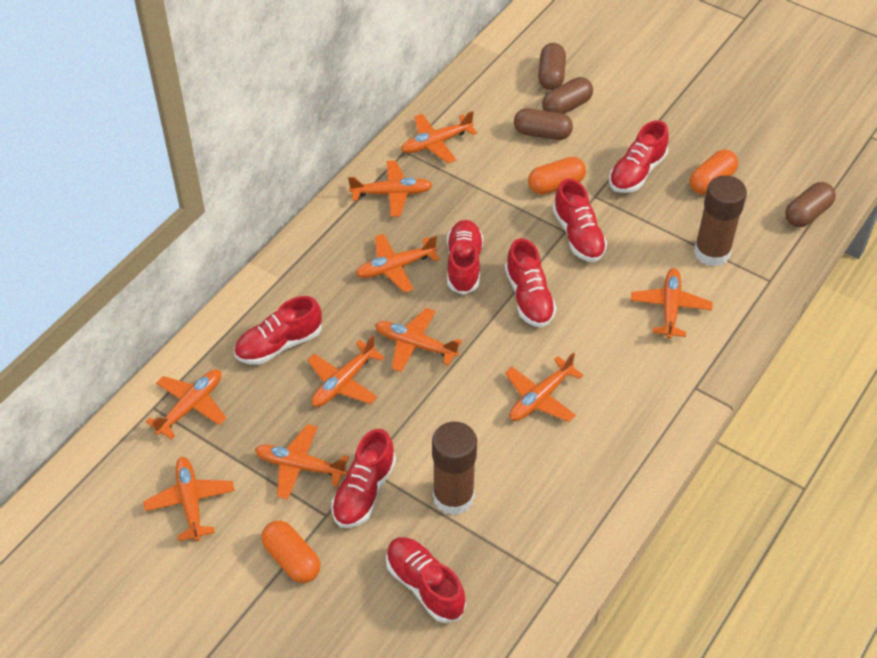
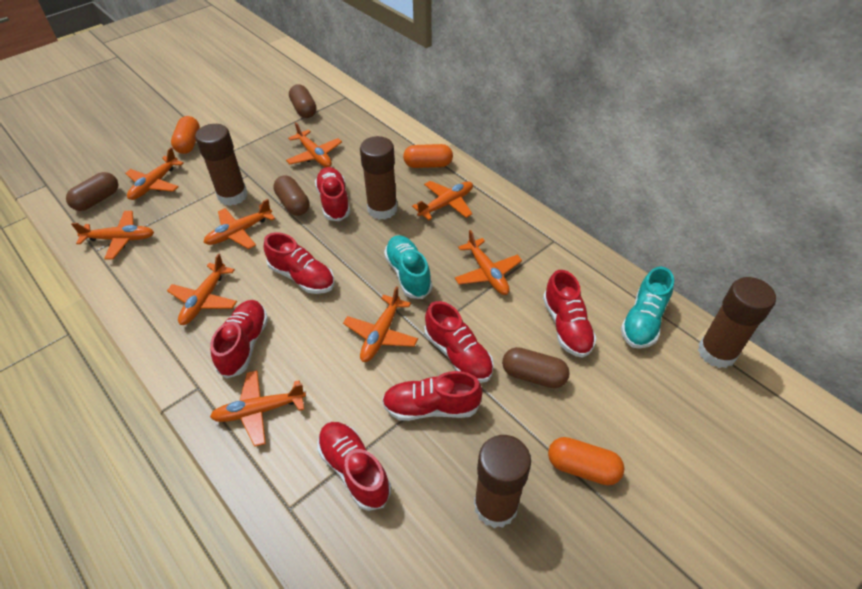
brown glue stick: [432,422,477,515] [694,175,747,267] = 2 -> [195,124,248,206] [360,136,397,220] [474,435,531,528] [698,277,776,368] = 4
orange plane: [143,457,235,541] [146,370,227,440] [255,424,349,500] [307,335,385,407] [348,160,432,217] [356,234,440,293] [375,308,462,372] [401,111,477,164] [505,352,583,422] [631,268,713,339] = 10 -> [71,211,154,260] [125,147,184,200] [167,253,237,325] [203,199,275,249] [210,370,306,447] [286,122,342,167] [343,286,418,362] [412,181,473,220] [455,230,522,295] = 9
turquoise shoe: none = 0 -> [384,235,432,299] [621,267,674,349] = 2

